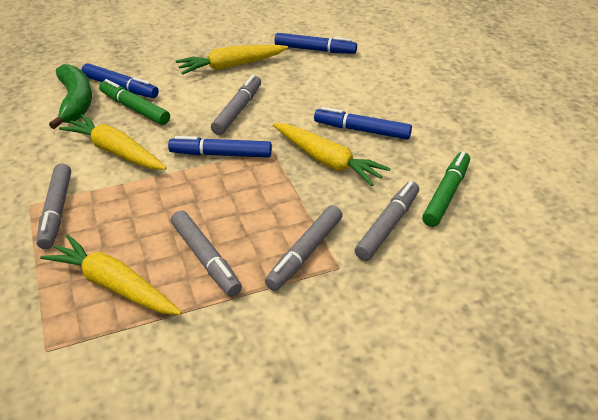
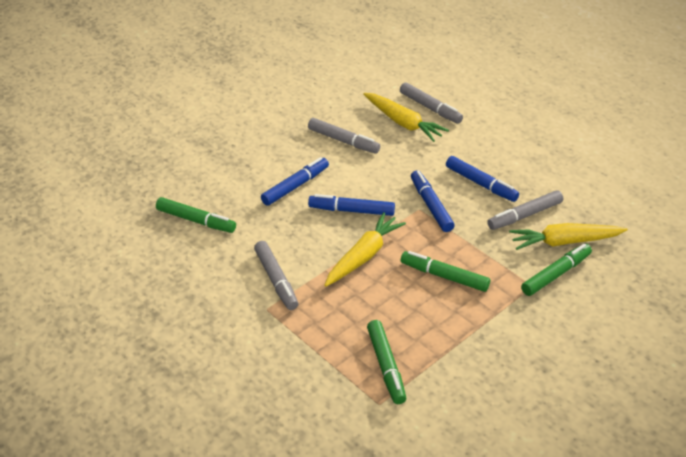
green banana: [49,64,92,129] = 1 -> none = 0
green marker: [99,79,170,125] [422,152,470,227] = 2 -> [156,197,236,233] [367,320,406,404] [401,251,490,292] [521,243,592,296] = 4
grey marker: [36,163,71,249] [171,210,242,296] [211,75,261,135] [265,205,343,291] [354,181,419,261] = 5 -> [254,241,298,310] [308,118,380,154] [400,82,463,124] [487,190,563,230] = 4
yellow carrot: [40,235,182,315] [59,114,167,170] [176,45,288,75] [273,123,391,186] = 4 -> [324,212,406,287] [363,93,449,142] [509,223,628,250] = 3

